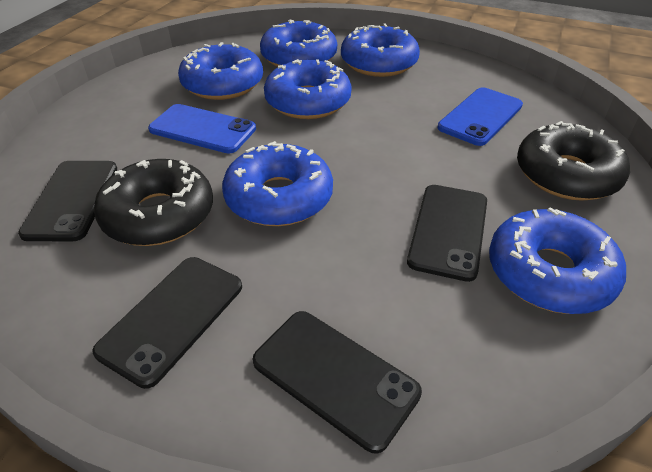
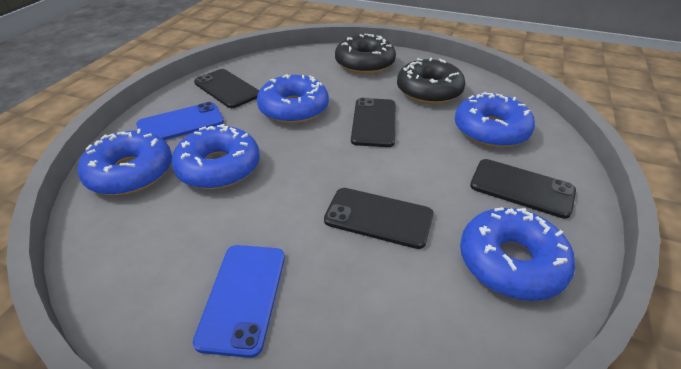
blue donut: [178,42,263,100] [222,141,333,226] [260,20,337,67] [264,59,352,119] [341,23,420,77] [489,207,626,314] = 6 -> [78,129,172,195] [171,124,260,189] [257,74,329,124] [455,92,535,148] [460,207,575,301] = 5

